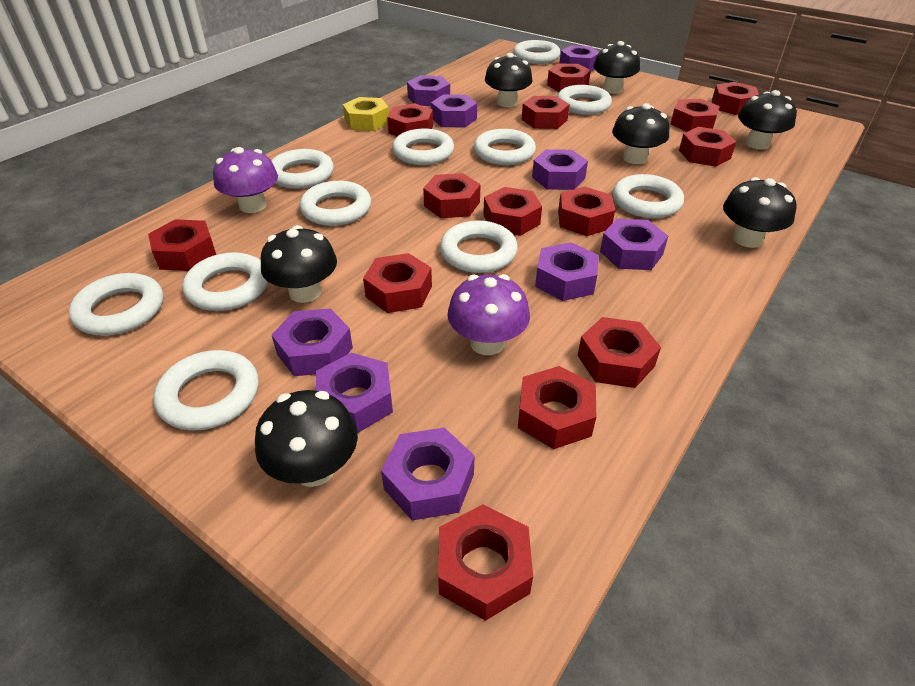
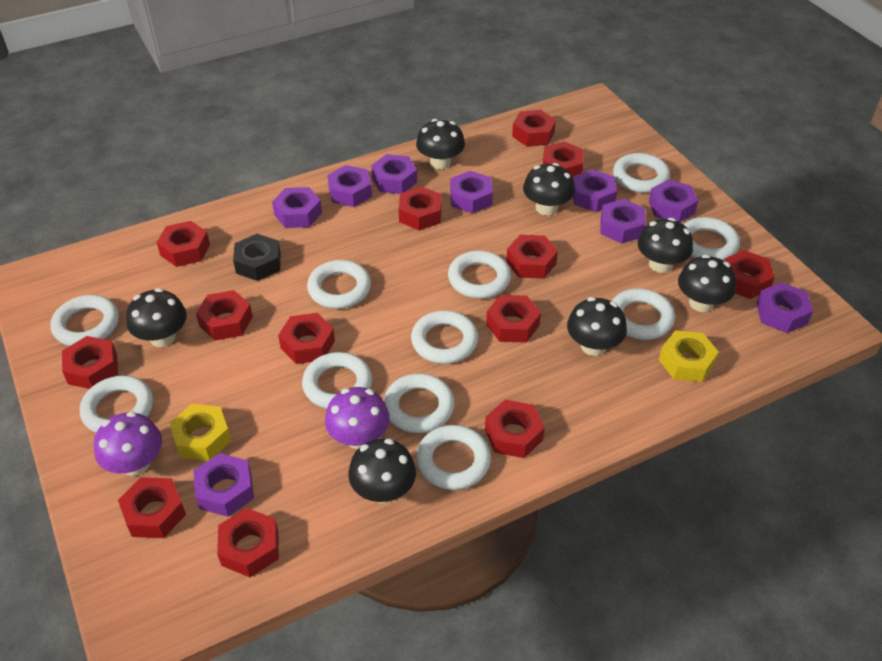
black nut: none = 0 -> [233,234,281,281] = 1
red nut: [148,219,216,271] [363,253,432,313] [387,103,433,137] [423,173,481,218] [438,504,533,621] [483,187,542,236] [518,366,596,449] [522,96,570,129] [547,64,591,92] [558,187,615,236] [578,317,661,388] [670,99,720,132] [679,127,736,167] [712,82,759,115] = 14 -> [62,336,118,389] [118,477,186,538] [157,221,210,267] [196,290,253,341] [217,508,279,577] [278,313,335,364] [399,186,442,231] [485,400,545,458] [486,295,541,343] [506,235,558,279] [512,110,556,147] [543,141,584,178] [724,250,775,299] = 13
yellow nut: [343,97,389,131] = 1 -> [170,404,231,461] [659,330,719,382] = 2

